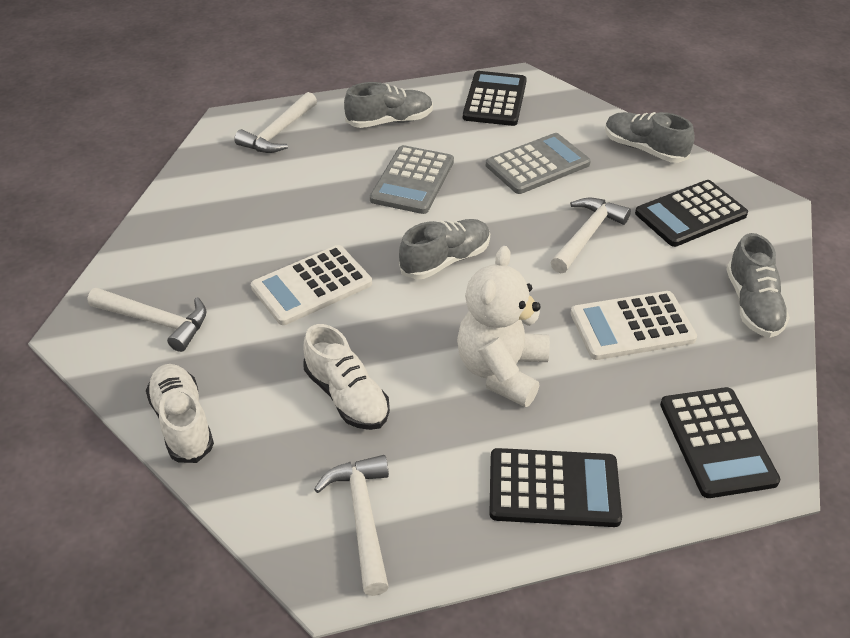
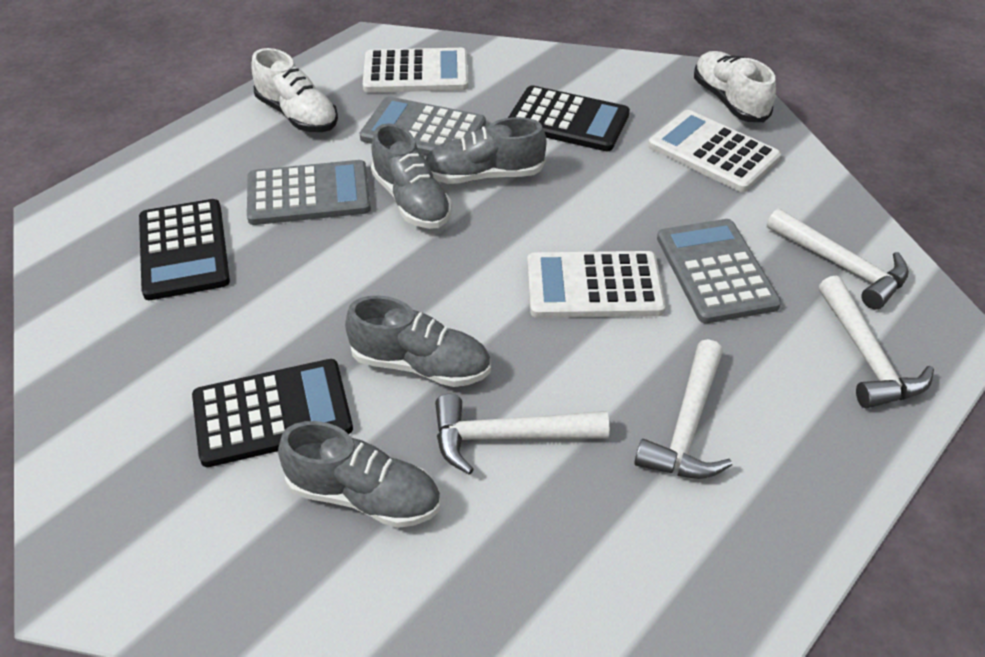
black calculator: [463,71,527,126] [489,448,622,527] [635,180,748,247] [660,387,780,498] = 4 -> [139,199,230,300] [192,359,353,467] [508,85,630,151] = 3
grey calculator: [370,145,454,214] [486,133,591,194] = 2 -> [247,160,371,225] [360,97,486,155] [657,219,781,323] = 3
white calculator: [251,245,372,325] [571,291,697,360] = 2 -> [363,48,468,93] [527,251,666,318] [648,110,781,192] = 3
white teddy bear: [457,246,550,407] = 1 -> none = 0

